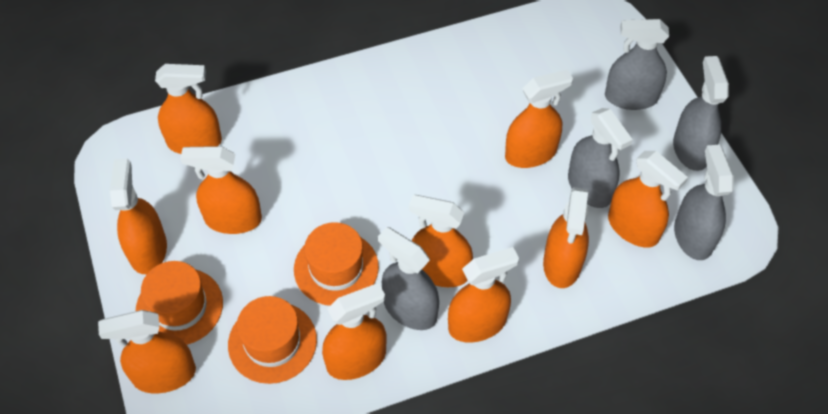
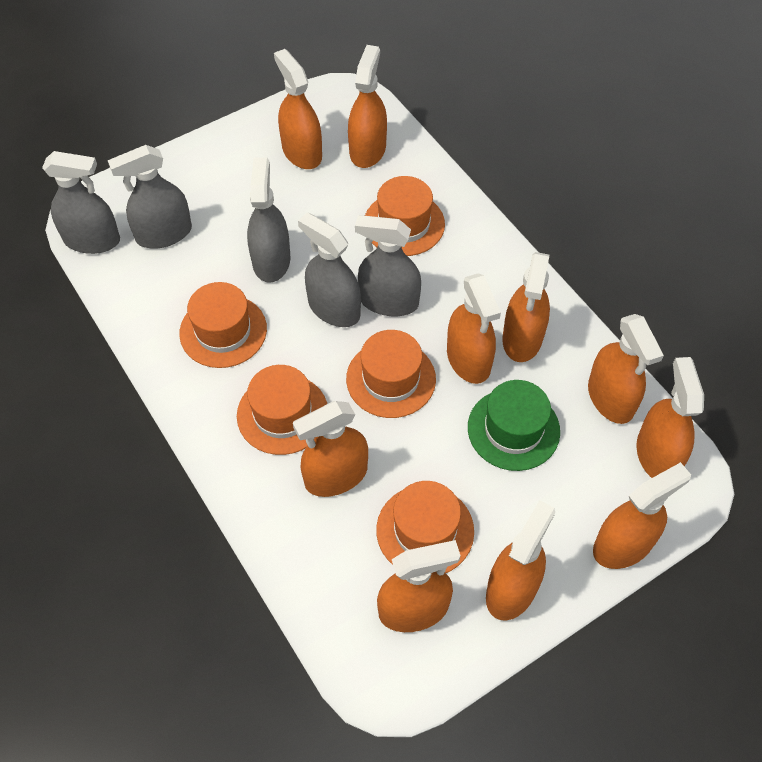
green hat: none = 0 -> [468,380,560,471] = 1
orange hat: [136,261,223,345] [228,296,317,384] [294,222,379,306] = 3 -> [179,282,267,368] [237,365,327,455] [346,330,436,418] [365,176,445,256] [376,481,474,573] = 5

